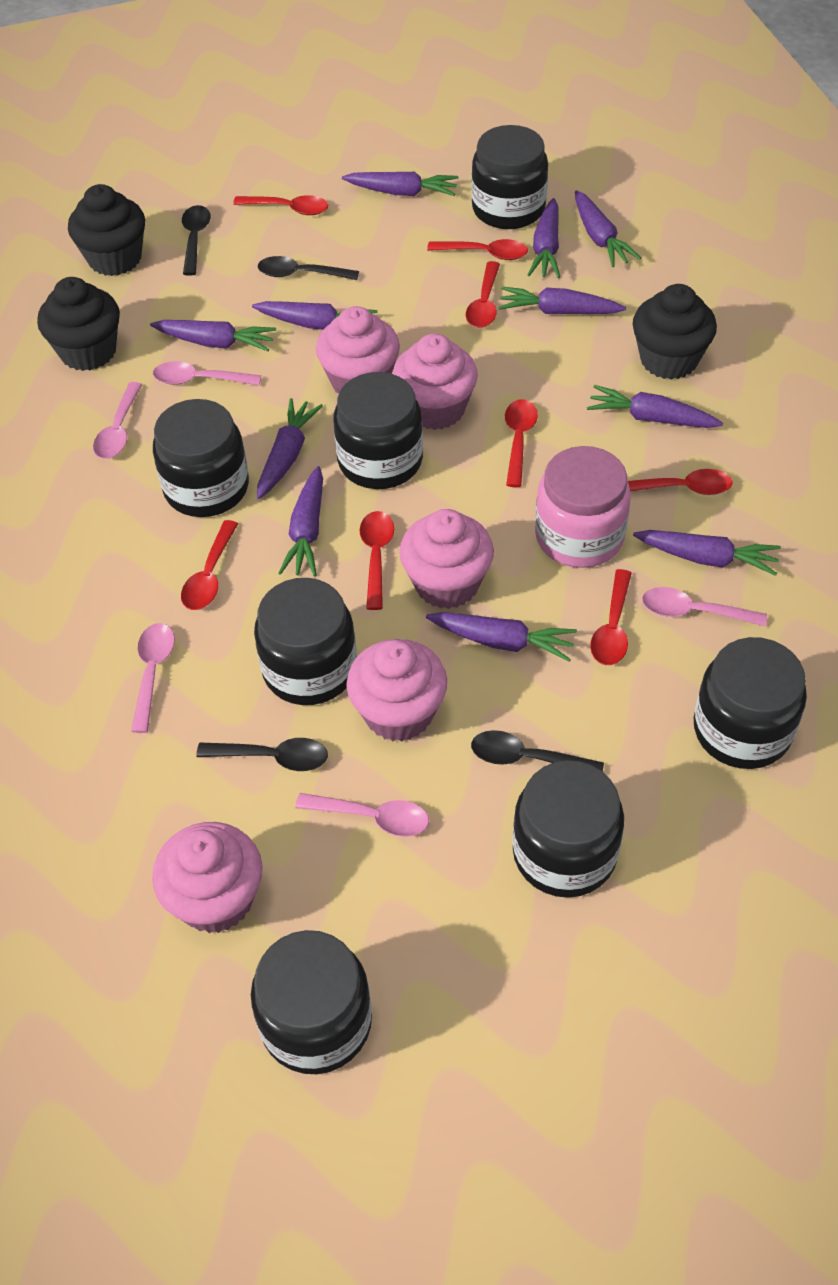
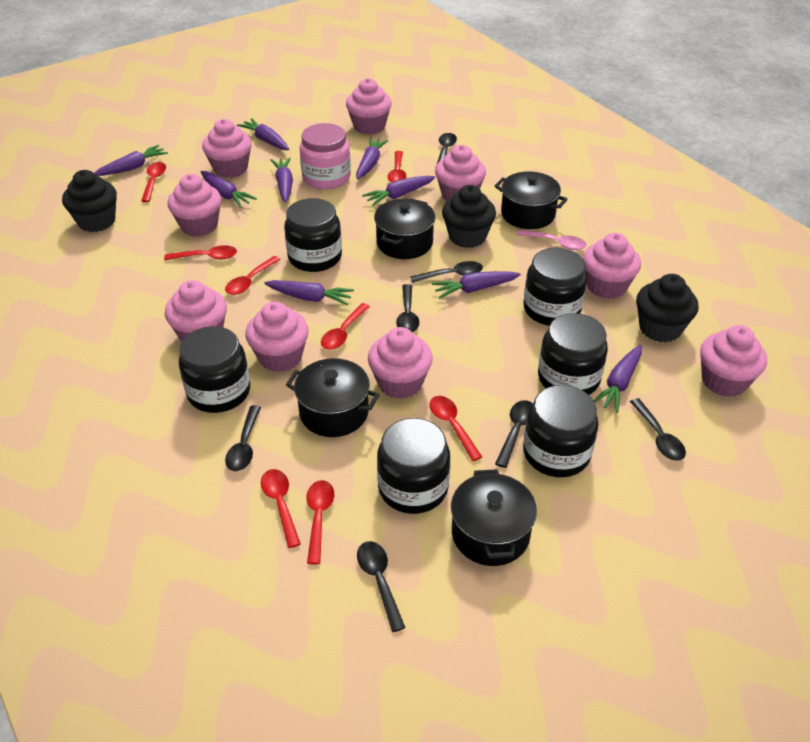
black jar: [153,399,249,517] [251,930,372,1074] [254,578,357,705] [333,372,423,489] [471,125,548,229] [513,760,624,898] [694,637,807,769] = 7 -> [179,326,250,413] [284,198,342,272] [377,418,450,514] [523,247,587,326] [523,385,599,477] [538,313,608,395] = 6
black pot: none = 0 -> [286,358,379,437] [374,198,435,259] [451,469,537,566] [495,171,568,229] = 4
black spoon: [182,205,211,276] [196,738,328,771] [258,256,359,280] [471,730,604,772] = 4 -> [225,405,261,471] [357,541,405,632] [396,284,419,332] [410,261,483,283] [436,133,457,166] [495,400,533,468] [630,398,686,461] = 7
pink cupcake: [152,822,262,933] [316,306,400,393] [346,639,447,742] [392,334,478,430] [399,509,494,609] = 5 -> [165,280,227,342] [168,174,221,237] [202,119,252,178] [245,302,309,372] [346,78,392,134] [368,327,433,399] [435,145,486,201] [583,233,641,299] [700,325,767,397] = 9
pink spoon: [93,382,142,459] [131,623,175,733] [153,361,261,385] [295,793,429,837] [642,587,767,627] = 5 -> [516,229,586,250] = 1
purple carrot: [150,320,276,351] [252,301,377,330] [257,398,323,499] [279,466,323,577] [342,172,458,196] [426,612,577,662] [499,287,626,314] [528,198,560,278] [575,190,641,267] [587,385,723,428] [633,530,781,576] = 11 -> [94,145,168,176] [200,171,257,208] [237,118,289,150] [264,280,354,305] [271,157,293,203] [356,137,389,179] [362,176,435,206] [432,271,521,298] [594,345,642,413] = 9

